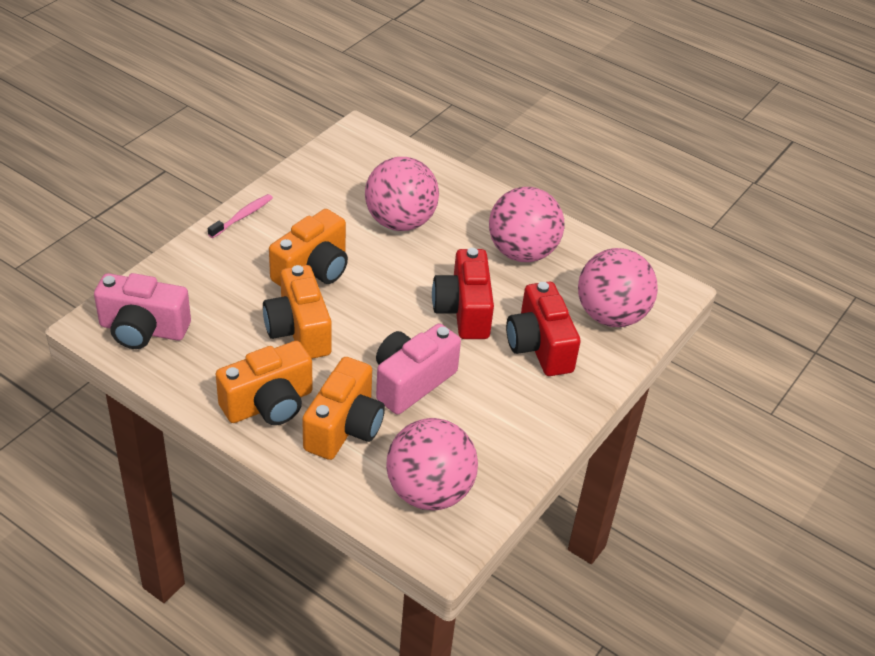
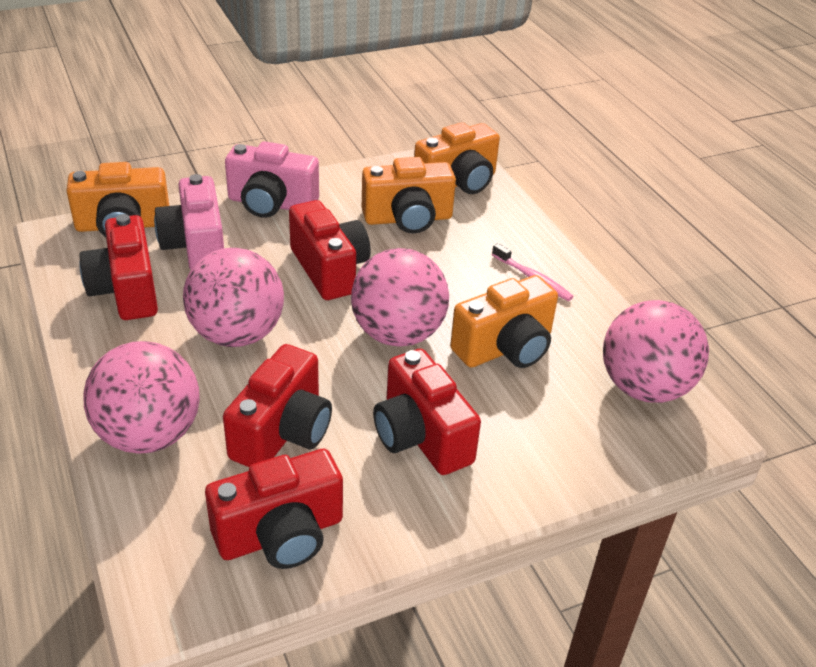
red camera: [432,248,494,339] [506,282,580,376] = 2 -> [79,214,158,320] [205,449,343,569] [223,344,332,467] [289,200,371,300] [373,349,481,475] = 5

